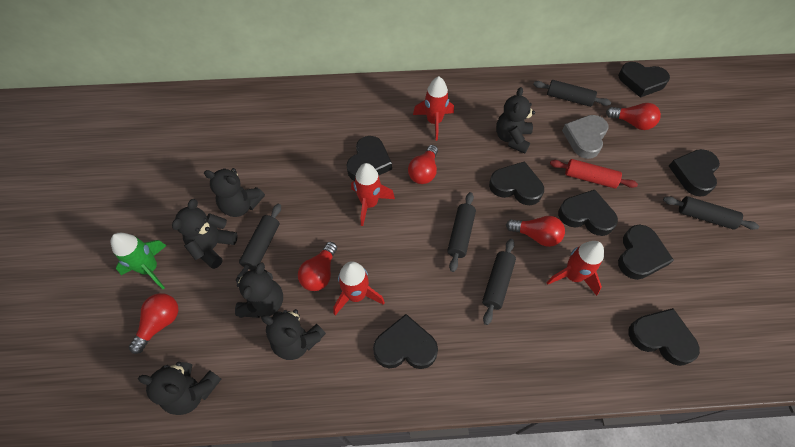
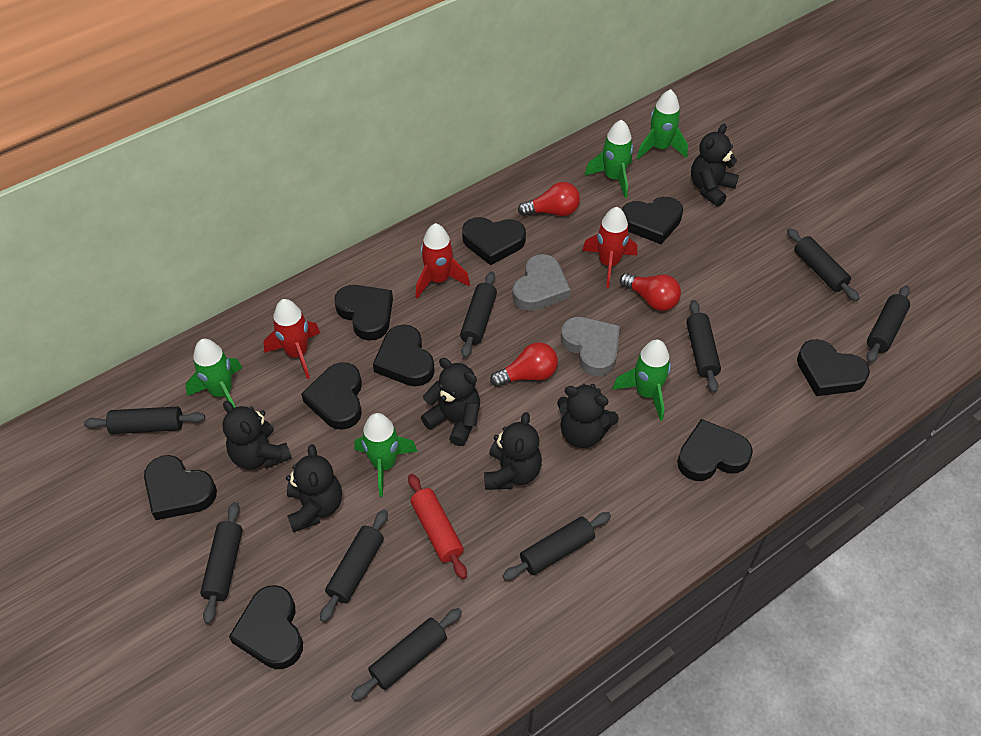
black heart: [346,136,392,181] [373,314,438,369] [489,161,544,205] [558,190,618,236] [618,62,670,98] [618,225,674,280] [628,308,700,366] [669,149,720,197] = 8 -> [144,455,217,520] [229,585,303,669] [301,362,362,430] [334,285,393,341] [373,325,435,386] [462,217,526,265] [622,197,683,244] [677,419,753,481] [797,339,870,396] = 9
black rolling pin: [236,204,281,284] [447,192,476,272] [482,239,516,325] [533,80,611,107] [663,196,759,230] = 5 -> [84,406,205,434] [200,502,243,624] [320,509,388,622] [351,608,462,701] [460,271,497,358] [503,512,611,580] [687,300,721,393] [787,228,860,301] [867,285,910,363] = 9
green rocket: [111,233,167,289] = 1 -> [185,339,242,408] [354,413,418,497] [585,120,633,198] [612,339,671,421] [637,89,688,159] = 5
grey heart: [562,115,609,159] = 1 -> [512,254,571,311] [561,317,620,376] = 2
red light bulb: [129,293,178,354] [298,242,337,291] [408,145,438,184] [506,216,565,247] [606,103,661,130] = 5 -> [490,342,558,387] [518,182,580,216] [620,273,681,311] = 3
red rocket: [333,261,385,315] [351,163,395,226] [413,76,454,141] [546,241,604,296] = 4 -> [263,299,320,379] [416,223,470,299] [582,207,637,288] = 3

